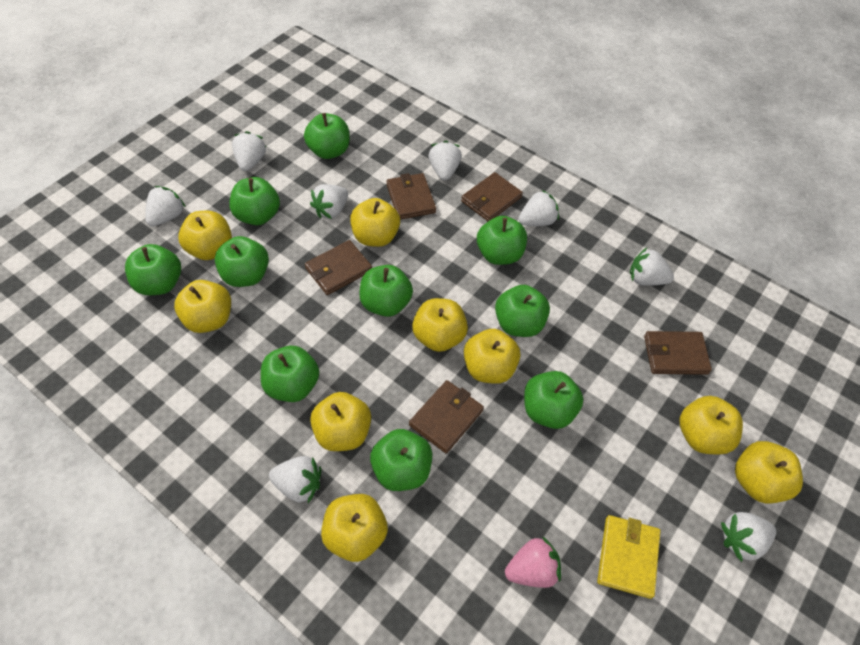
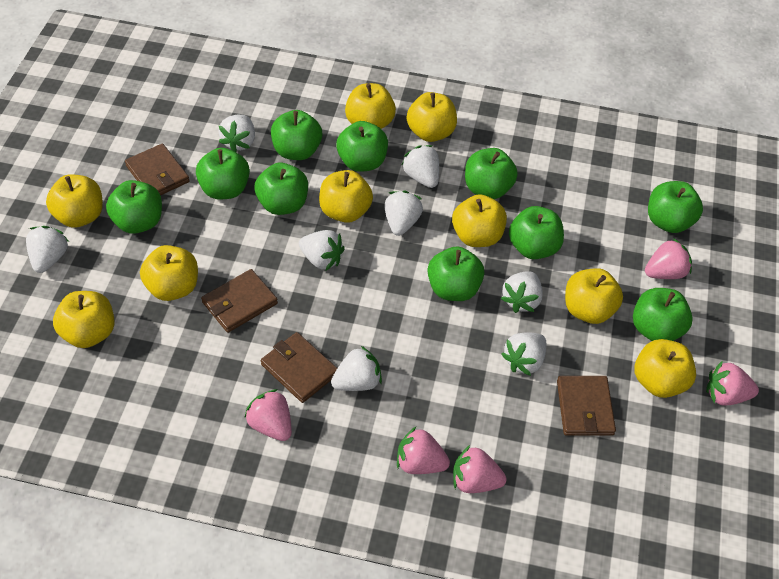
brown wallet: [305,240,372,295] [386,173,436,220] [409,380,484,453] [461,172,523,221] [644,331,712,375] = 5 -> [125,144,190,195] [201,269,278,333] [261,332,337,403] [557,376,616,436] = 4
pink strawberry: [505,536,561,588] = 1 -> [244,389,292,441] [397,427,450,474] [453,445,506,493] [645,238,692,279] [706,361,759,405] = 5
yellow wallet: [597,515,661,599] = 1 -> none = 0

